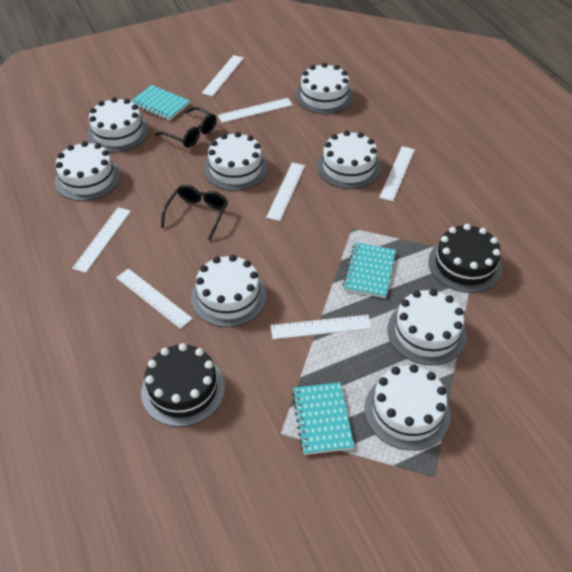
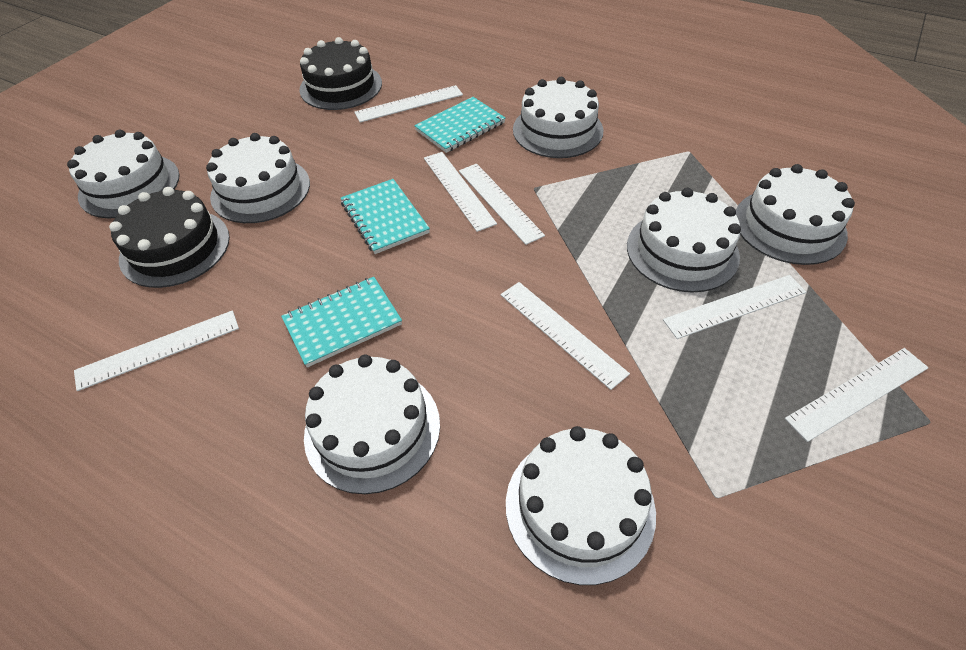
black glasses: [155,107,216,148] [161,185,228,241] = 2 -> none = 0
white cake: [55,141,121,201] [87,97,149,152] [191,255,267,327] [204,132,268,191] [296,63,353,114] [317,131,381,189] [364,364,451,450] [387,289,467,366] = 8 -> [67,130,180,218] [206,133,310,223] [304,354,440,494] [506,426,656,585] [513,77,604,158] [627,188,741,292] [736,164,855,265] = 7

